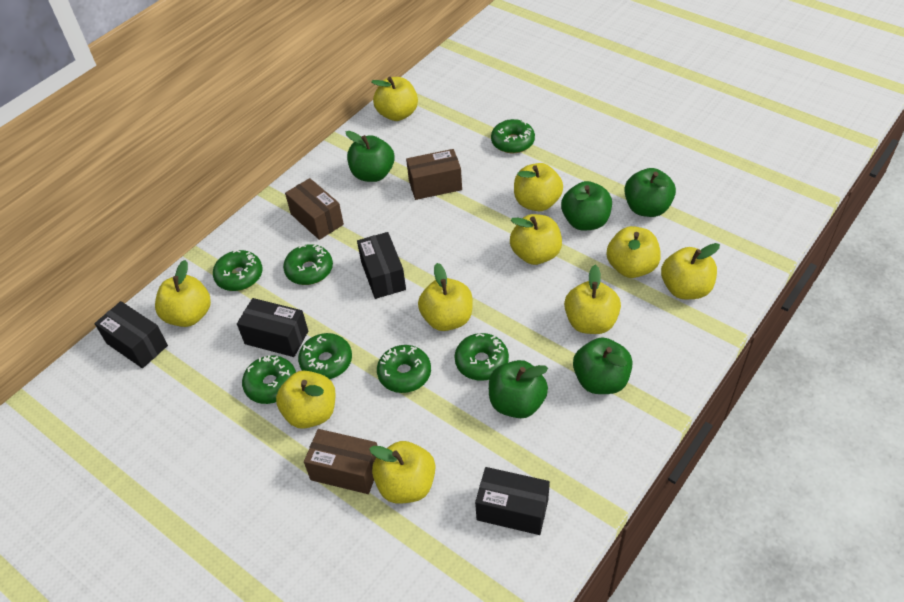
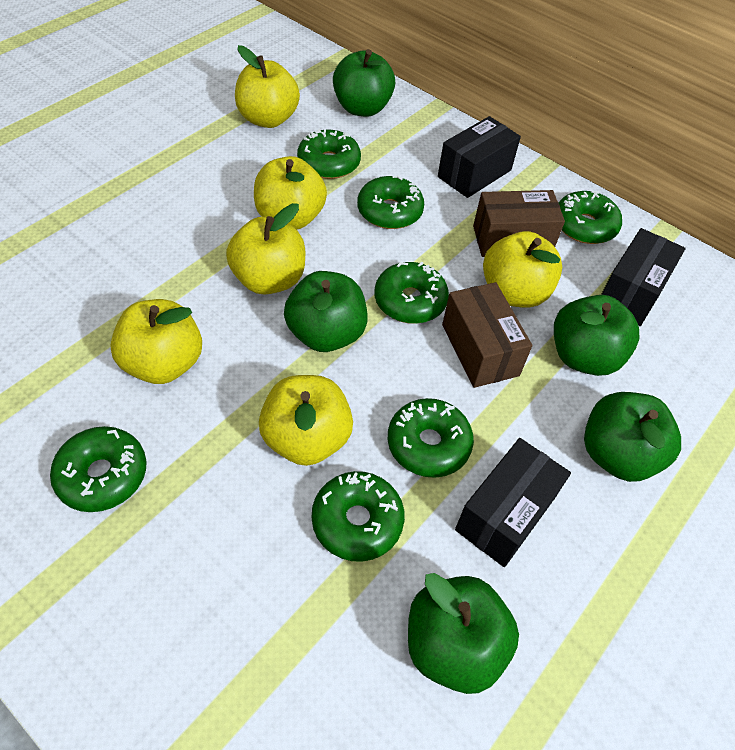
black box: [94,301,168,368] [237,298,308,357] [357,232,406,299] [475,467,550,535] = 4 -> [438,116,521,198] [455,438,571,567] [601,228,686,326] = 3
brown box: [285,178,344,240] [304,429,378,494] [406,149,462,200] = 3 -> [442,282,532,388] [473,190,565,257] = 2
yellow apple: [155,260,211,327] [276,371,336,429] [369,441,435,504] [371,77,418,121] [418,263,473,331] [510,214,562,265] [514,163,563,211] [564,265,621,334] [607,226,661,278] [661,243,720,299] = 10 -> [110,299,202,384] [226,203,305,295] [235,45,300,128] [254,156,327,230] [259,375,353,466] [483,231,562,308] = 6

